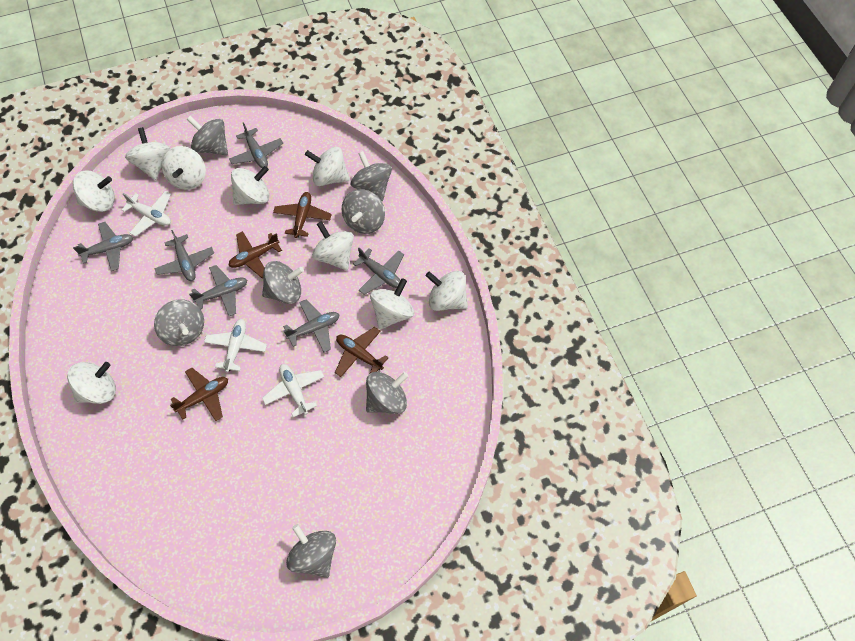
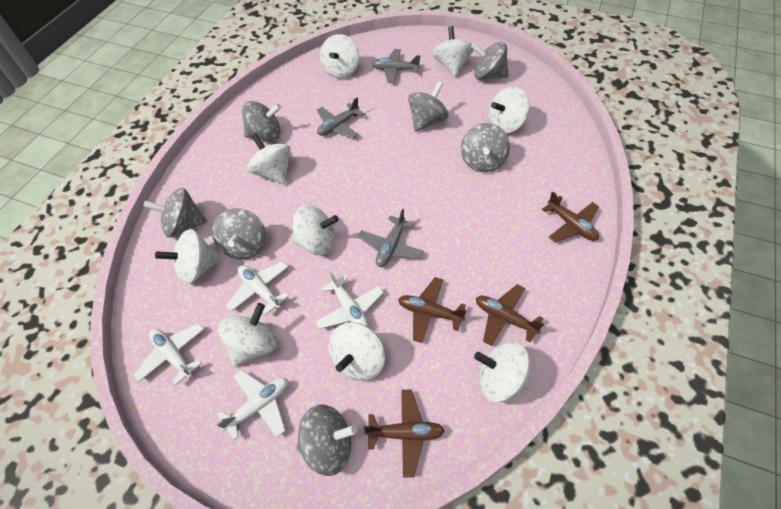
grey plane: [73,222,133,271] [154,230,214,281] [189,265,247,316] [229,122,283,168] [283,300,340,352] [353,248,404,295] = 6 -> [317,97,364,138] [358,209,424,267] [372,49,420,83] = 3
white plane: [122,191,171,237] [204,319,267,372] [262,364,324,417] = 3 -> [133,323,204,386] [216,370,288,440] [226,261,289,315] [315,271,384,329] = 4

